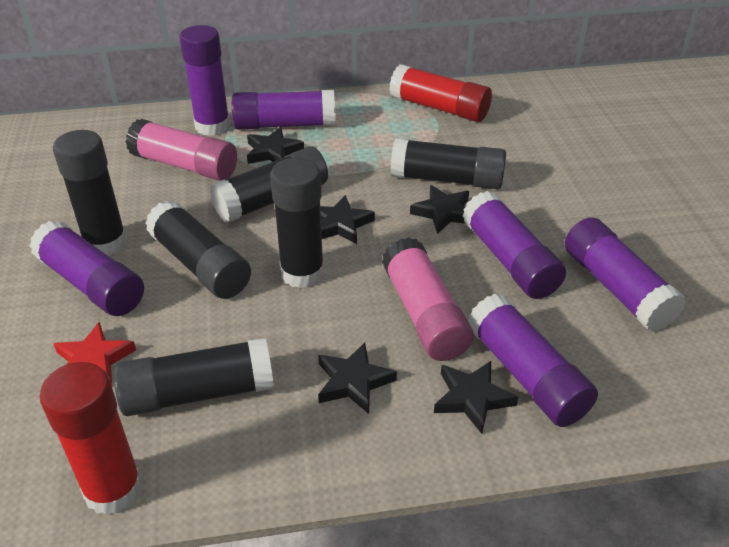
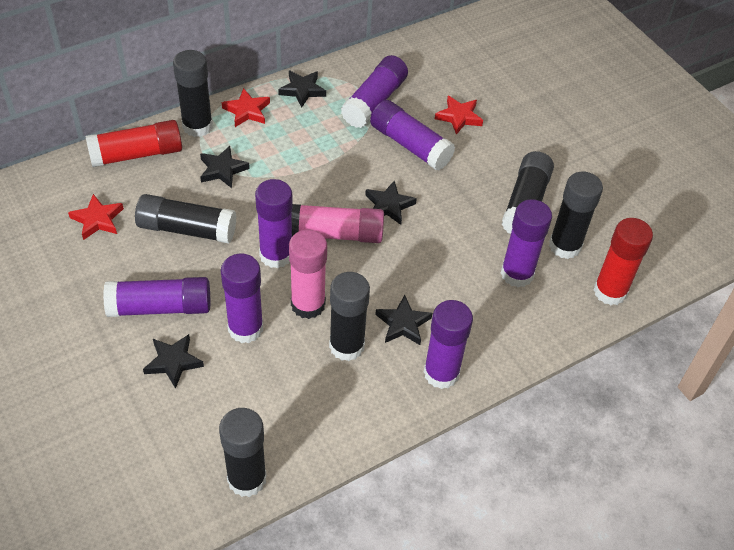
purple glue stick: [30,220,144,316] [179,25,230,136] [232,90,336,130] [462,191,566,299] [468,294,598,427] [565,217,686,332] = 6 -> [103,277,210,317] [221,253,263,343] [255,179,293,268] [341,55,408,128] [370,100,455,171] [424,300,473,389] [501,199,552,287] = 7
red star: [54,322,136,386] = 1 -> [68,194,124,240] [222,88,270,127] [435,96,483,135] = 3

